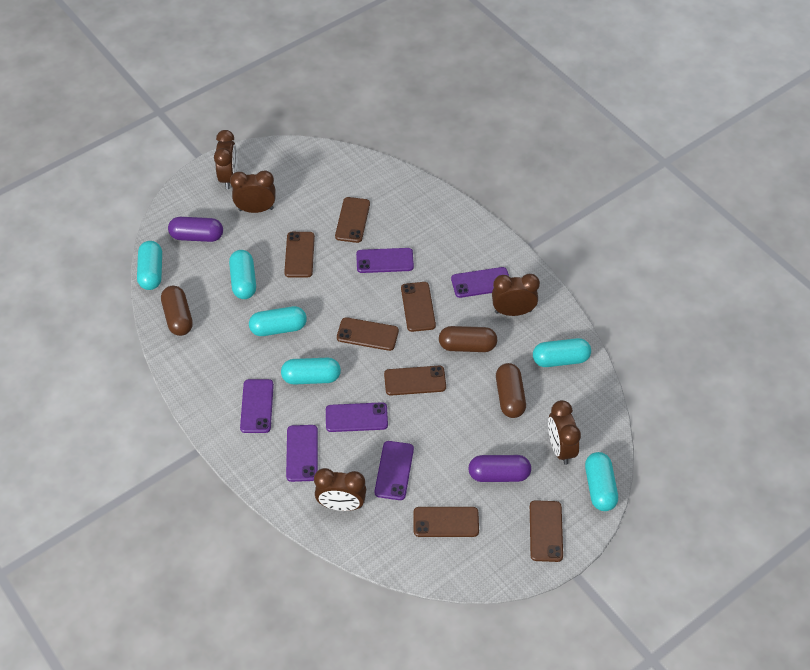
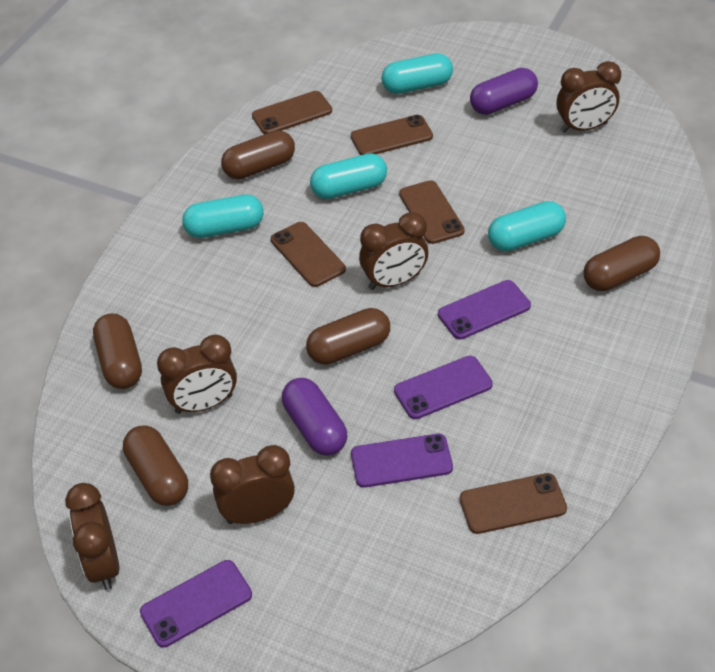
brown capsule: [161,286,193,336] [439,326,497,352] [496,363,526,418] = 3 -> [93,314,142,389] [123,425,188,506] [221,130,295,179] [306,308,390,365] [583,236,660,291] = 5
brown phone: [284,232,315,277] [335,197,370,243] [337,317,399,351] [384,366,446,396] [401,282,436,332] [414,507,479,537] [530,500,563,562] = 7 -> [252,91,332,134] [271,222,346,287] [351,115,433,155] [399,180,465,244] [460,473,567,534] = 5
purple phone: [240,379,274,433] [286,425,318,482] [326,402,388,432] [356,248,414,273] [375,441,414,500] [451,267,509,298] = 6 -> [140,560,252,647] [351,434,453,488] [394,356,493,419] [438,280,531,340] = 4
turquoise capsule: [137,241,162,290] [229,250,256,299] [249,306,307,336] [281,358,341,385] [533,338,591,367] [585,452,618,511] = 6 -> [182,195,264,238] [310,153,387,199] [381,53,453,94] [488,201,566,251] = 4

